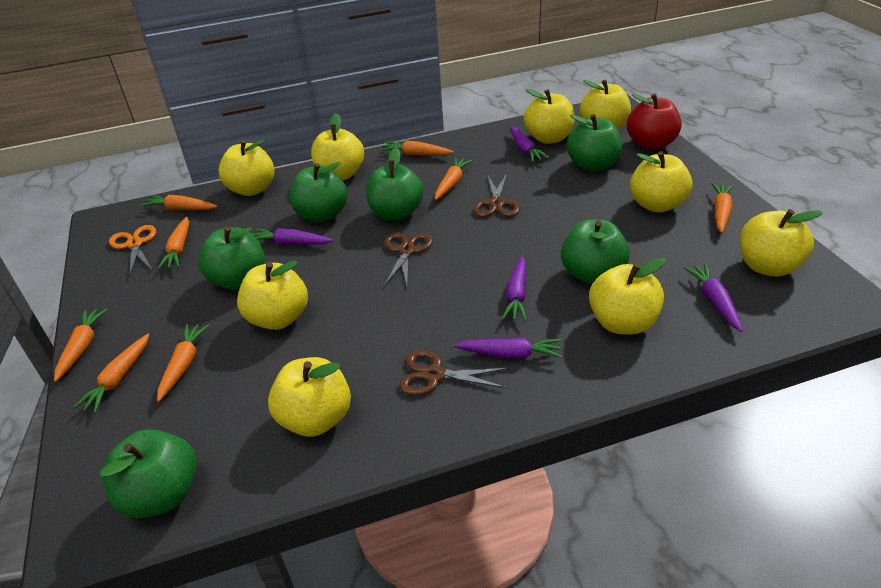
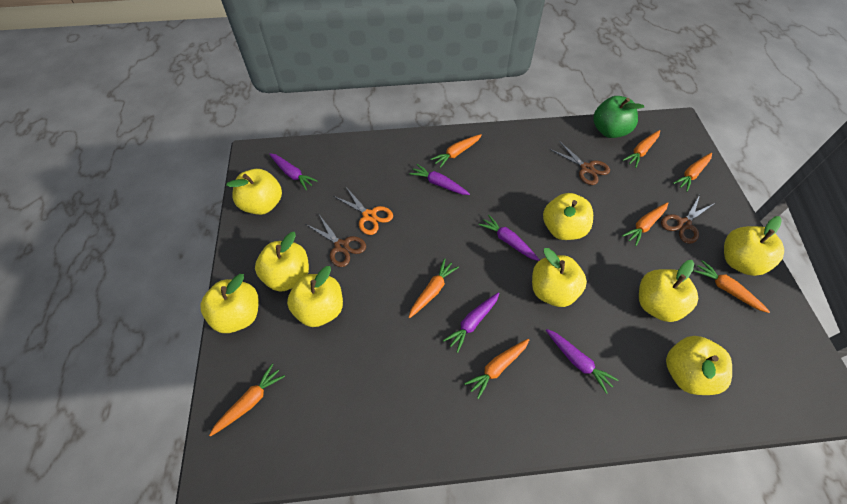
green apple: [99,429,197,518] [198,226,265,290] [289,162,348,222] [366,147,423,221] [561,219,630,284] [567,114,622,171] = 6 -> [593,96,644,138] = 1
red apple: [627,94,681,150] = 1 -> none = 0

